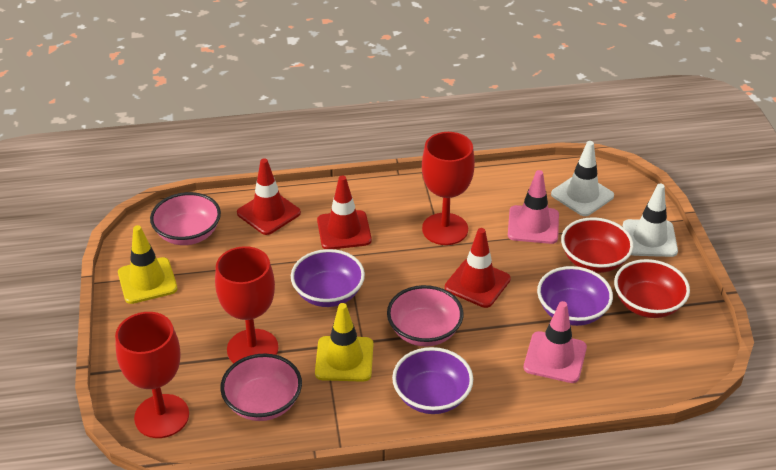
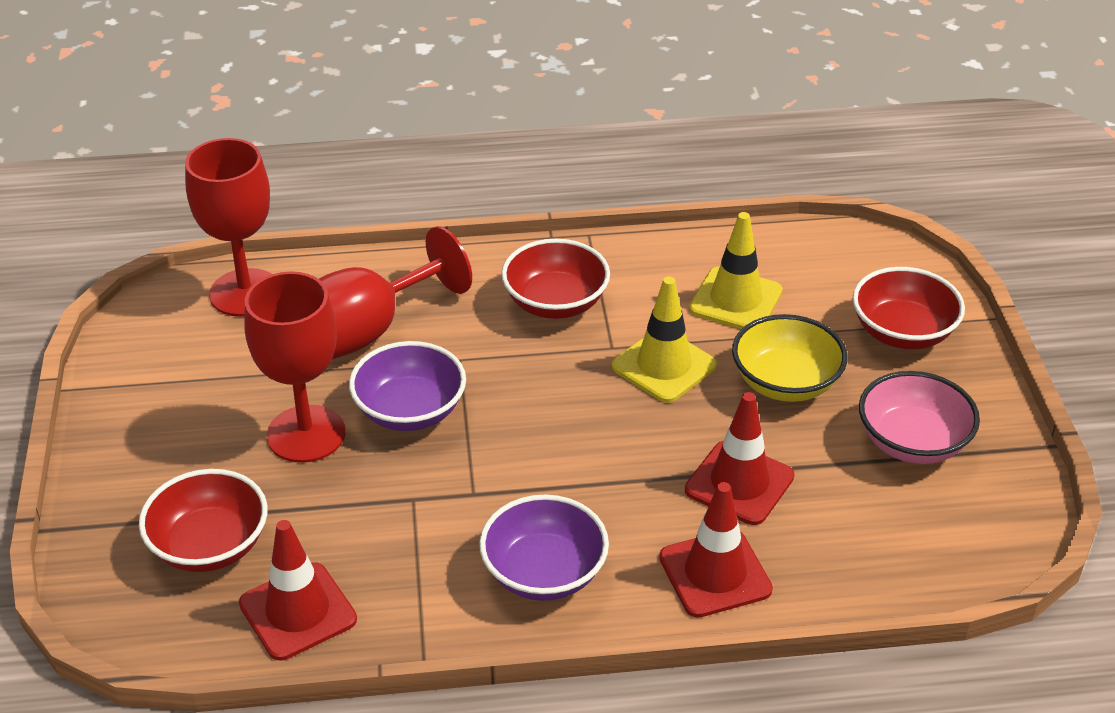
pink bowl: [150,192,221,245] [220,353,302,421] [387,285,463,347] = 3 -> [859,371,980,464] = 1
pink traffic cone: [508,170,559,244] [524,301,587,383] = 2 -> none = 0
purple bowl: [291,249,365,307] [392,347,473,414] [537,266,613,326] = 3 -> [349,341,466,431] [479,494,609,601] = 2
red bowl: [561,217,634,273] [614,259,690,318] = 2 -> [139,469,268,572] [501,239,610,319] [853,267,965,349] = 3
white traffic cone: [551,141,614,216] [623,184,678,257] = 2 -> none = 0
yellow bowl: none = 0 -> [732,314,847,402] = 1

